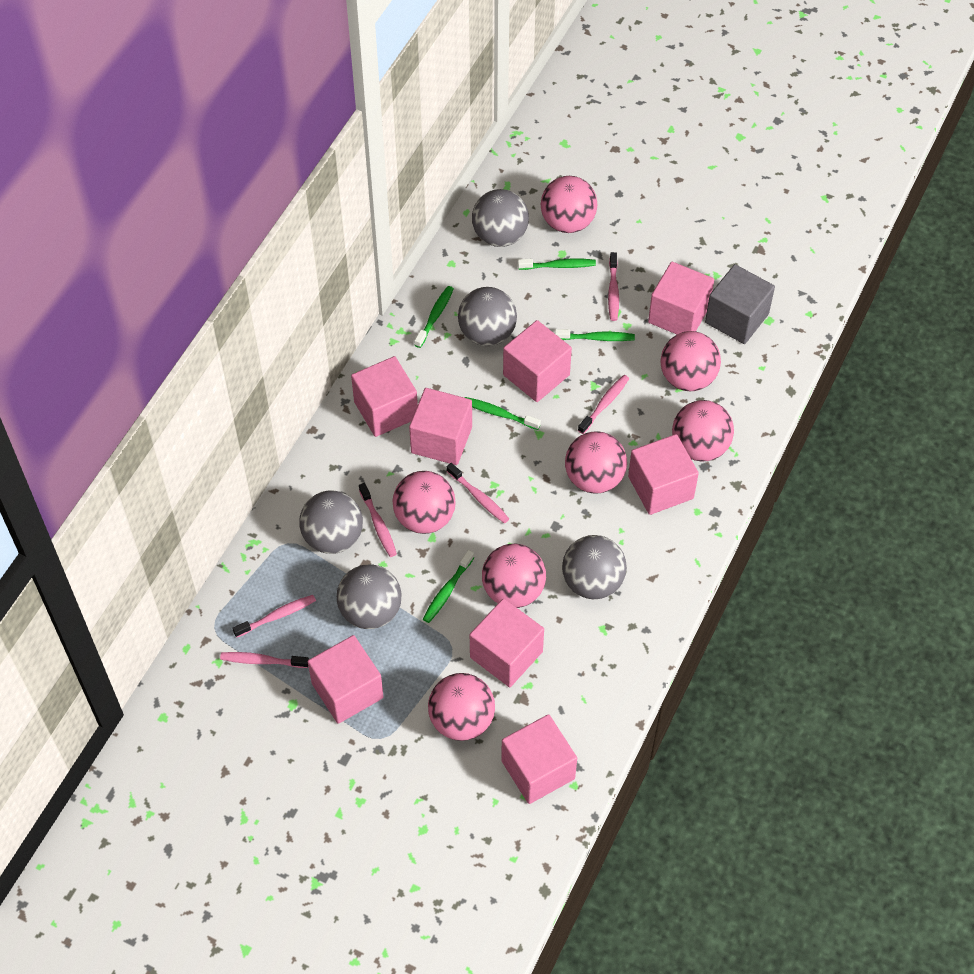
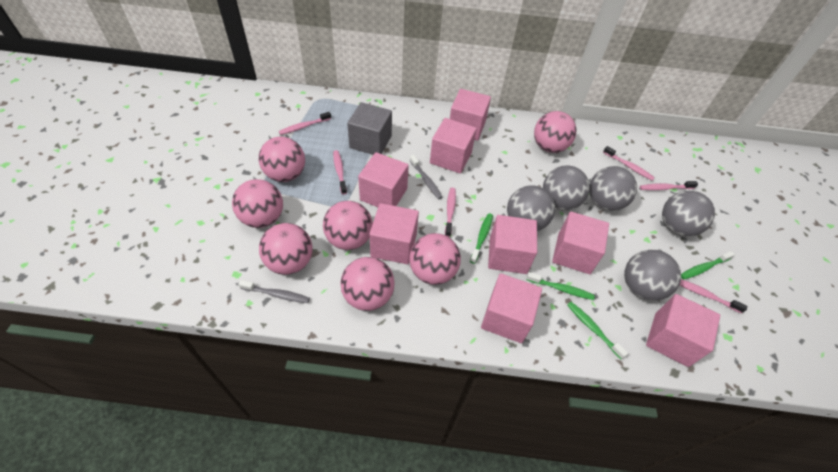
green toothbrush: [415,286,454,348] [423,550,474,623] [465,397,541,430] [518,259,596,270] [555,329,635,341] = 5 -> [470,213,493,264] [527,272,595,300] [567,302,628,359] [681,251,735,280] = 4
grey toothbrush: none = 0 -> [238,280,310,303] [410,155,443,199] = 2

